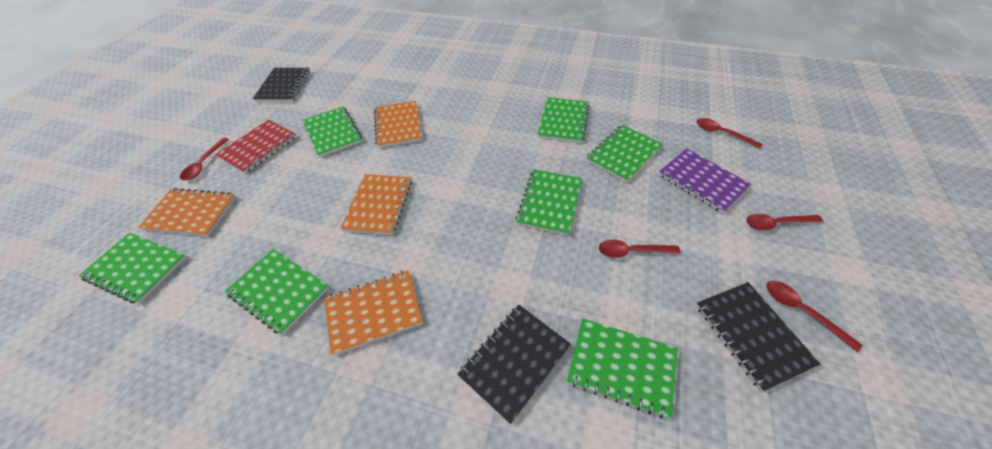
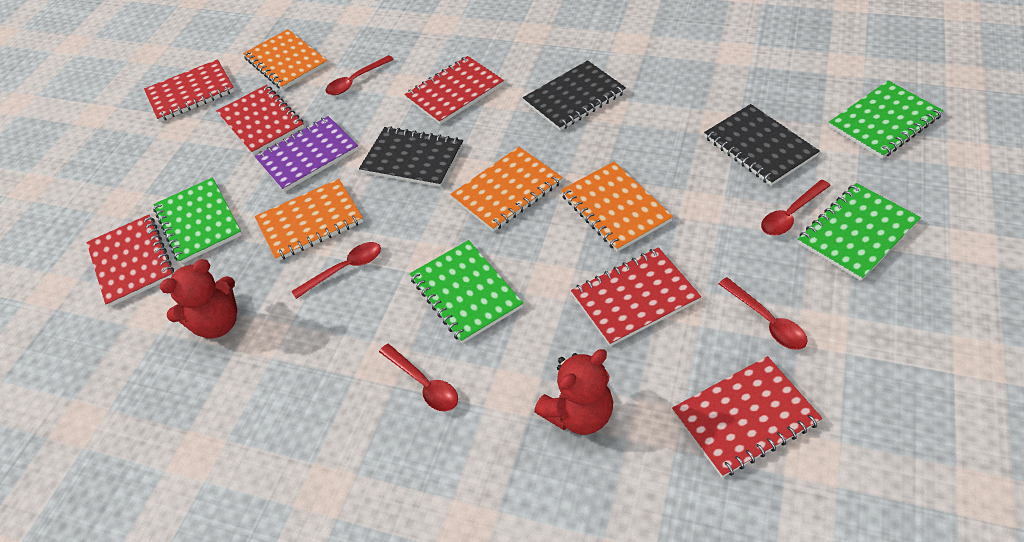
green notebook: [79,233,187,304] [225,249,329,335] [303,106,362,157] [516,170,582,236] [538,97,589,143] [567,318,678,419] [586,125,662,183] = 7 -> [153,177,242,264] [409,240,523,343] [798,183,921,281] [829,81,944,159] = 4
red notebook: [215,120,297,173] = 1 -> [86,215,174,307] [144,59,235,122] [216,85,305,155] [404,56,504,125] [571,247,701,346] [672,356,822,478] = 6
red teddy bear: none = 0 -> [159,259,238,339] [534,349,613,435] = 2

